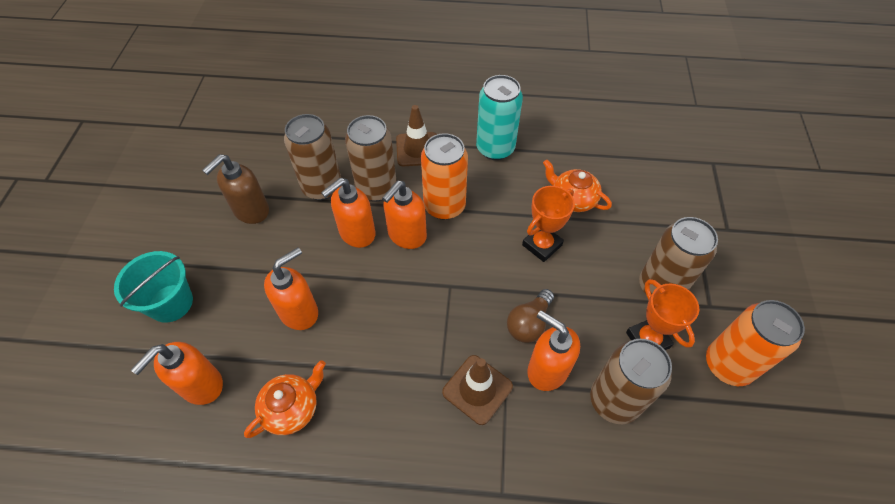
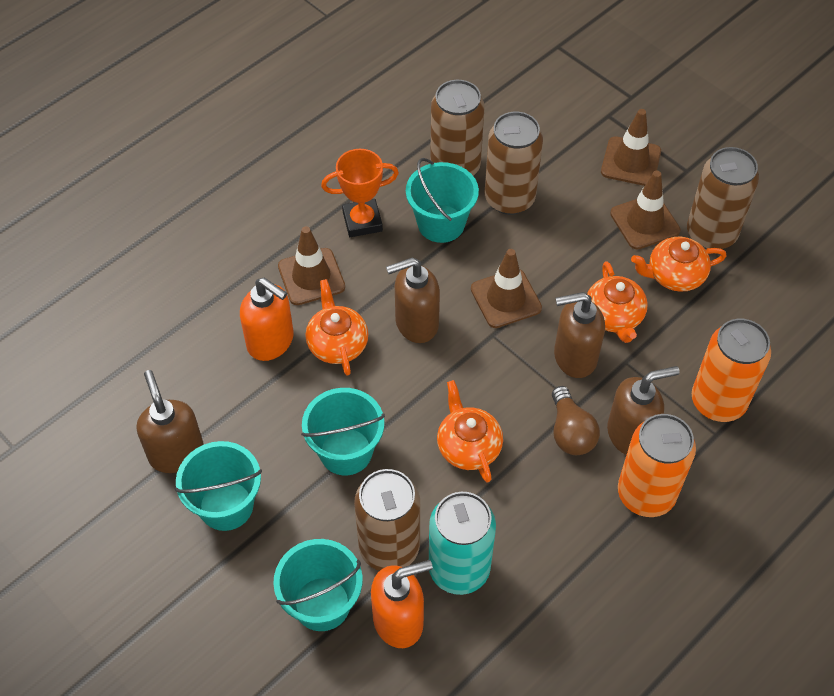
brown soap dispenser: [202,154,269,224] = 1 -> [137,370,204,473] [386,257,440,343] [554,292,605,378] [607,366,680,455] = 4
brown traffic cone: [396,105,437,166] [442,355,513,425] = 2 -> [278,226,345,305] [471,249,542,328] [601,109,661,186] [610,170,680,250] = 4
orange soap dispenser: [131,342,223,405] [264,247,318,330] [321,178,375,248] [382,181,427,249] [527,310,580,391] = 5 -> [240,278,294,361] [371,560,433,648] = 2
orange teapot: [244,360,326,438] [543,160,612,212] = 2 -> [305,279,368,376] [437,380,503,483] [587,261,648,343] [631,237,727,292] = 4
orange trophy: [522,186,575,262] [626,279,699,350] = 2 -> [321,149,399,237] = 1
turquoise bucket: [114,251,193,323] = 1 -> [175,441,262,531] [273,539,363,631] [301,388,385,475] [406,158,479,243] = 4

